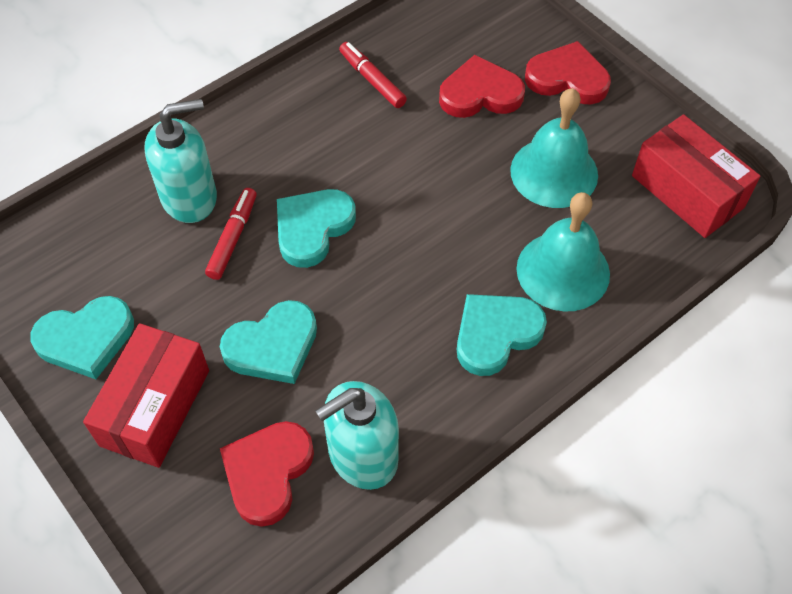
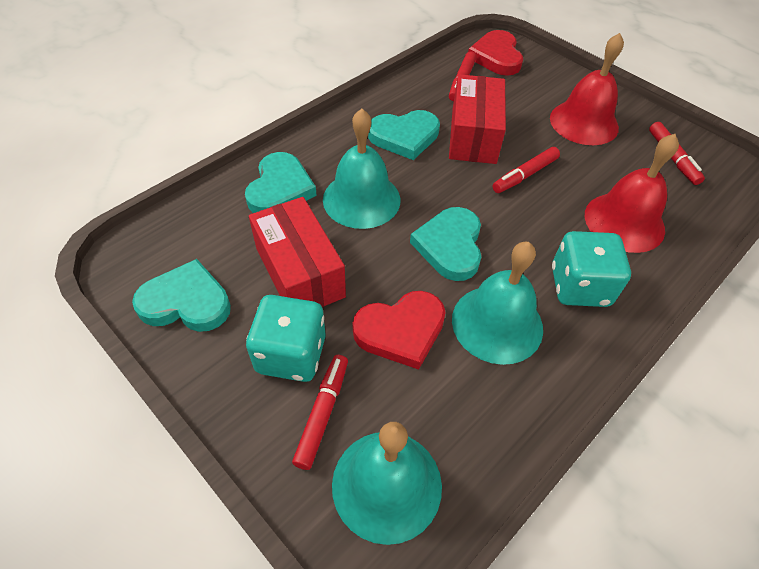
red bell: none = 0 -> [550,33,624,145] [585,134,679,253] = 2
red heart: [220,421,314,527] [439,55,525,118] [525,41,611,104] = 3 -> [353,291,446,370] [468,30,523,76] = 2
red marker: [205,188,257,280] [339,42,407,108] = 2 -> [292,355,348,470] [449,51,477,101] [493,147,560,193] [649,122,705,185] = 4
turquoise bell: [510,88,598,208] [516,192,610,312] = 2 -> [323,109,400,229] [332,422,442,545] [452,242,543,365] = 3
turquoise dice: none = 0 -> [246,295,326,382] [552,231,631,307] = 2
turquoise soap dispenser: [145,99,217,223] [315,381,399,490] = 2 -> none = 0

